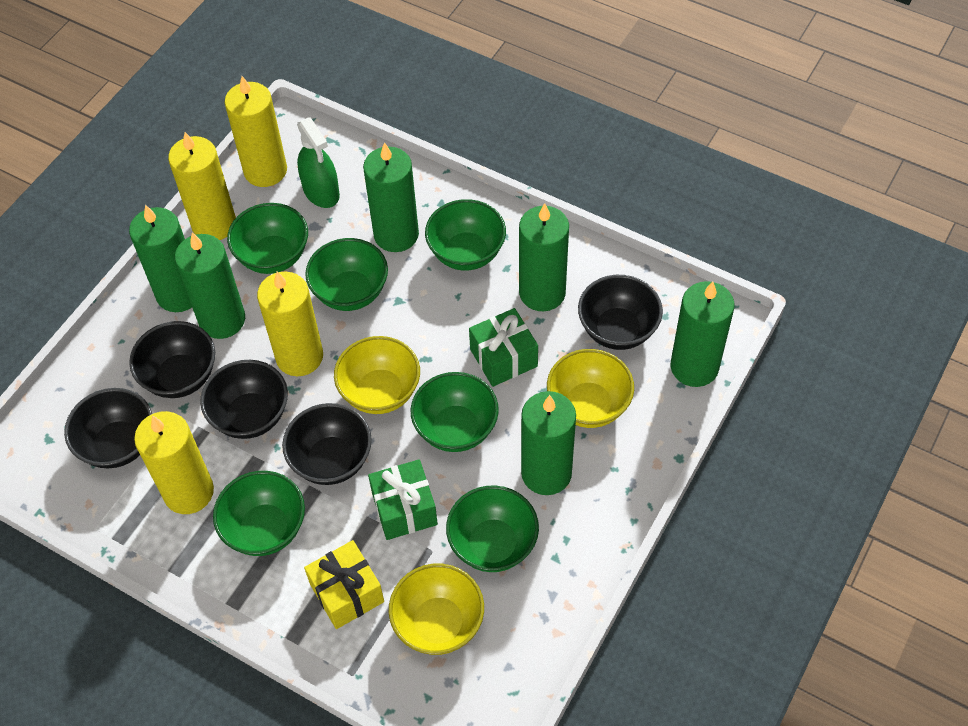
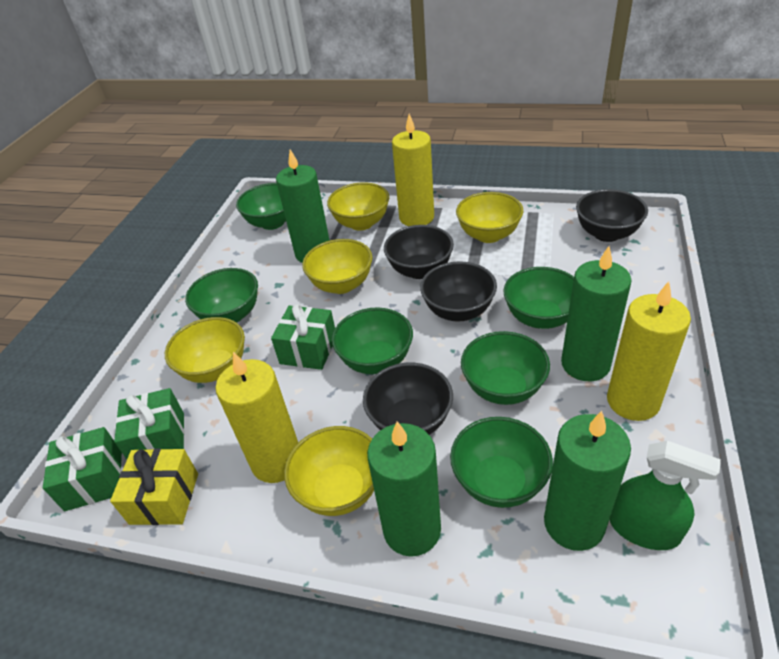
black bowl: [64,388,152,468] [129,321,215,398] [200,360,288,439] [282,403,372,485] [578,275,663,350] = 5 -> [363,363,453,435] [384,225,454,279] [420,261,497,322] [576,189,648,242] = 4
green candle: [129,205,192,312] [175,232,245,339] [363,142,419,252] [519,203,569,311] [521,391,576,495] [670,281,734,387] = 6 -> [276,149,330,263] [367,421,441,557] [544,411,631,551] [561,246,632,381] = 4
green gift: [368,459,438,540] [469,308,538,387] = 2 -> [43,427,122,511] [114,388,184,459] [271,304,335,370] = 3
yellow bowl: [334,336,420,414] [389,564,484,655] [547,349,634,428] = 3 -> [165,317,245,383] [284,426,374,516] [302,239,372,294] [327,182,389,231] [456,192,524,243] = 5
yellow candle: [134,411,214,514] [168,132,236,240] [224,76,287,187] [257,271,323,376] = 4 -> [216,352,298,483] [392,114,434,226] [607,281,691,421] = 3

